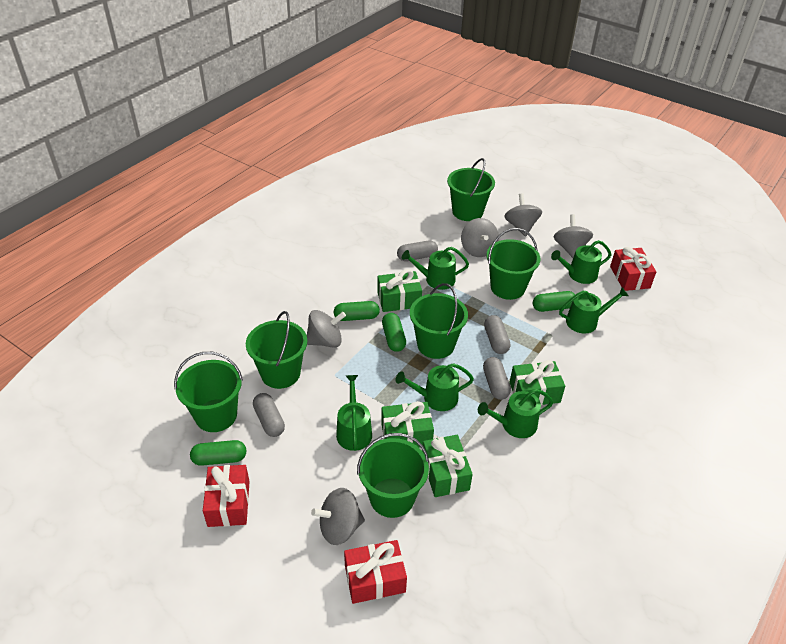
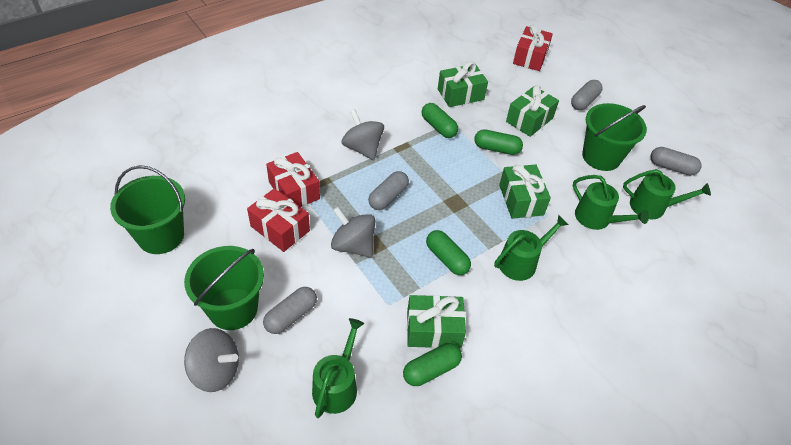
green bucket: [174,352,243,432] [246,311,307,389] [357,433,429,518] [410,283,468,359] [447,158,495,221] [487,228,540,300] = 6 -> [110,165,185,254] [184,246,264,330] [582,103,647,171] = 3
green watering can: [336,375,372,451] [396,363,474,411] [402,247,469,290] [478,389,553,438] [551,240,612,284] [559,287,628,334] = 6 -> [312,318,364,418] [494,215,569,281] [573,175,649,230] [623,169,711,219] = 4
grey spinning top: [307,310,346,348] [311,488,365,545] [461,218,499,257] [504,193,542,236] [554,214,593,258] = 5 -> [184,328,239,392] [331,207,376,258] [341,109,384,160] = 3

